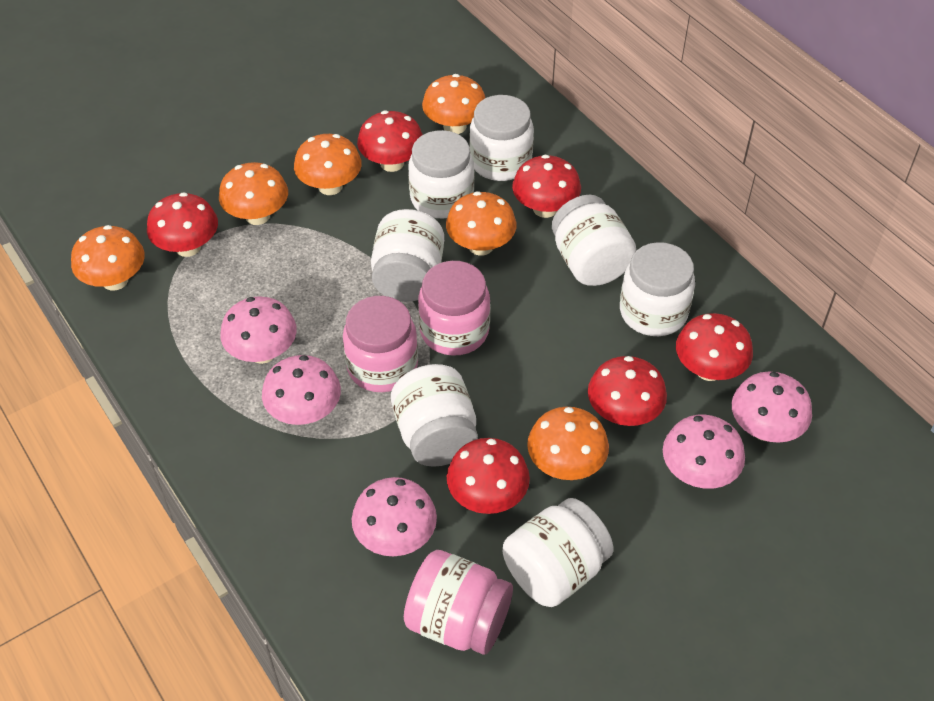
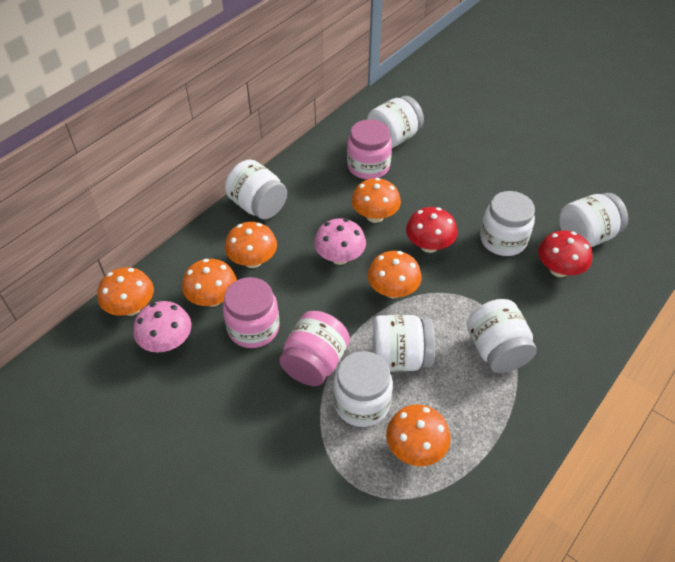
pink mushroom: [220,296,297,364] [262,355,341,425] [352,477,437,556] [663,415,745,489] [732,371,812,443] = 5 -> [133,301,191,353] [314,218,366,265] = 2
red mushroom: [147,192,218,257] [357,111,423,172] [447,438,530,514] [512,155,581,218] [588,356,667,426] [676,313,753,381] = 6 -> [406,207,457,253] [538,230,592,277] = 2

